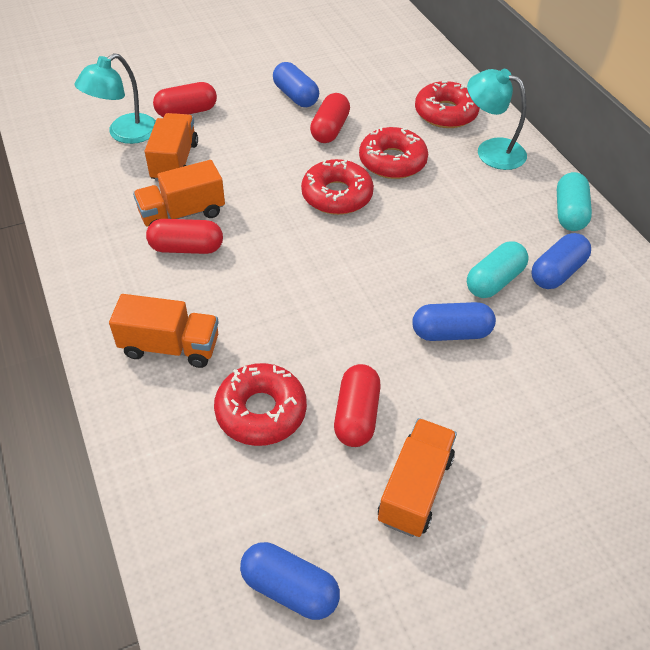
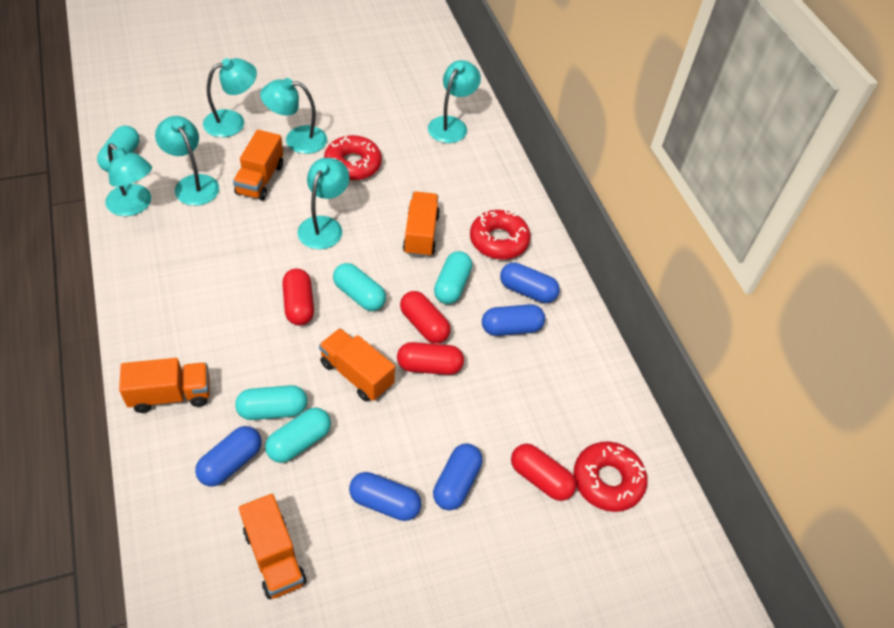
blue capsule: [240,542,340,620] [273,62,319,107] [412,302,496,341] [531,233,591,289] = 4 -> [195,426,261,487] [349,472,421,521] [433,443,482,510] [482,304,545,336] [500,263,560,303] = 5
orange truck: [109,294,219,368] [133,160,225,227] [145,113,198,182] [378,418,457,537] = 4 -> [119,358,210,413] [233,130,283,200] [239,494,306,599] [319,328,395,402] [403,191,440,257] = 5
red donut: [214,363,307,446] [301,159,374,215] [359,127,428,179] [415,81,480,128] = 4 -> [324,135,382,181] [470,210,531,260] [573,441,647,512] = 3
turquoise capsule: [467,241,529,298] [557,172,592,231] = 2 -> [97,125,139,172] [235,385,307,420] [265,408,331,463] [333,263,386,311] [434,251,472,304] = 5
turquoise lamp: [75,53,156,144] [467,69,527,170] = 2 -> [105,143,152,216] [155,116,219,206] [203,58,257,137] [260,78,327,154] [298,158,350,249] [428,60,481,143] = 6

